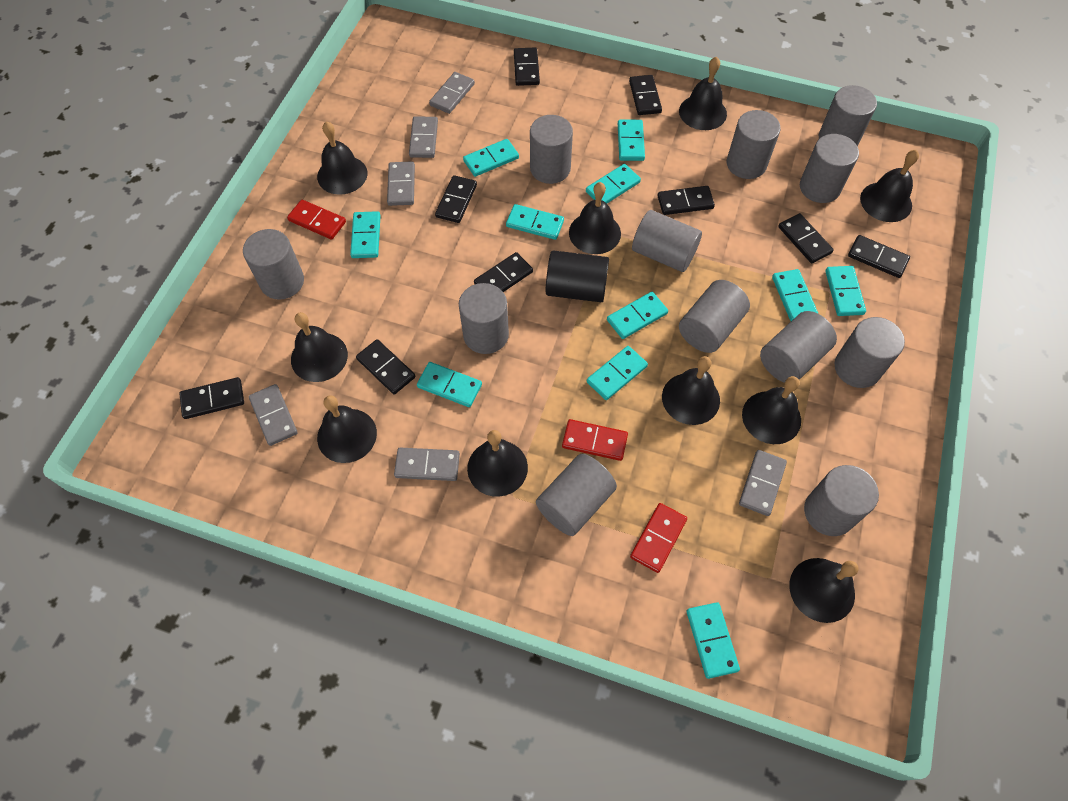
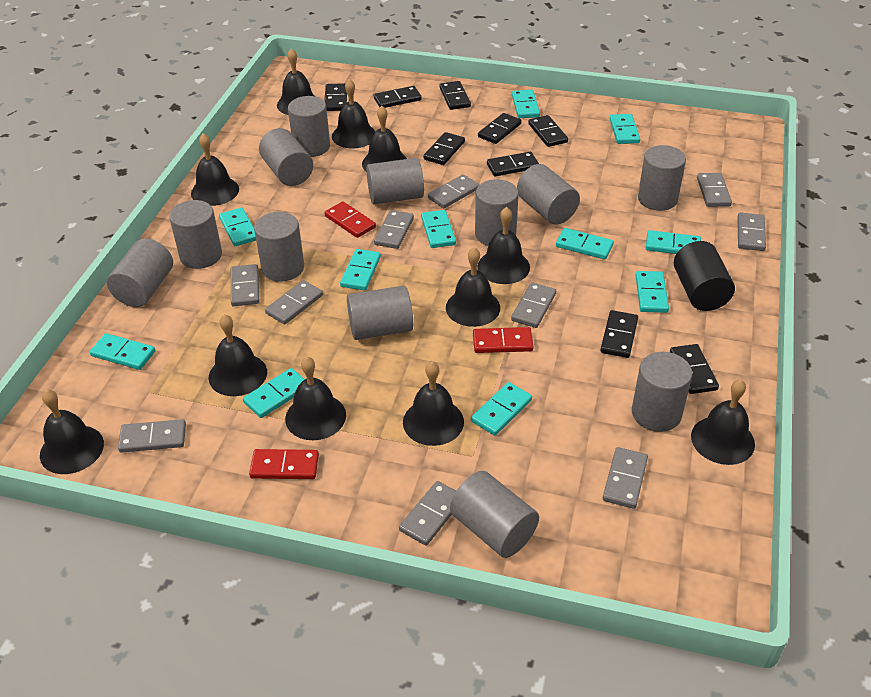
black bell: [291,312,348,382] [317,121,367,195] [317,395,377,463] [467,430,528,497] [569,182,621,254] [662,356,720,425] [679,56,727,130] [742,376,801,444] [789,558,858,623] [860,150,919,222] = 10 -> [40,389,104,474] [191,133,239,206] [209,314,267,396] [277,48,316,115] [285,357,346,440] [332,79,376,148] [362,106,407,172] [403,362,464,446] [446,247,500,327] [478,207,530,284] [691,379,755,465] = 11
grey domino: [249,384,298,446] [387,161,415,206] [394,448,460,481] [409,117,438,158] [429,72,475,114] [739,450,787,516] = 6 -> [118,419,186,453] [231,264,259,306] [265,280,323,324] [374,210,414,249] [399,481,456,546] [428,174,479,208] [511,282,556,328] [603,447,648,509] [697,173,732,207] [737,212,766,251] = 10

